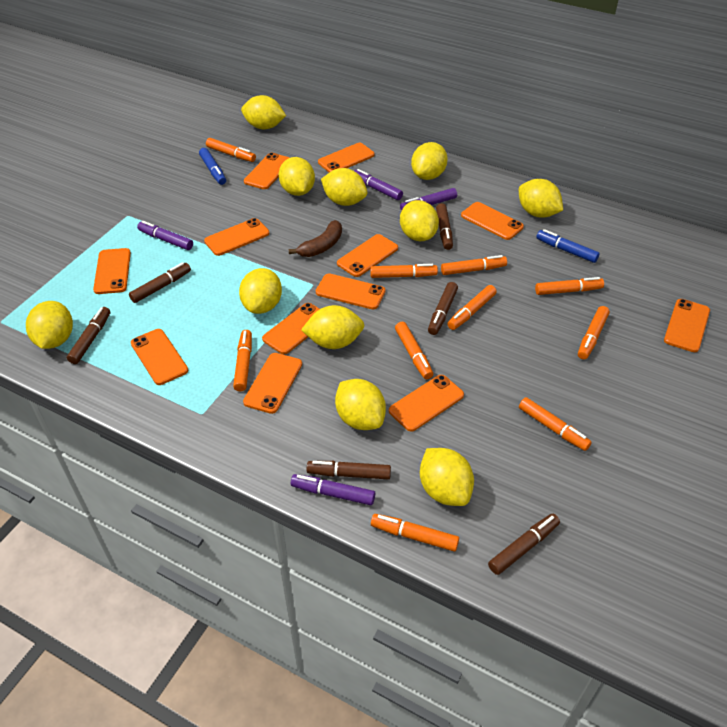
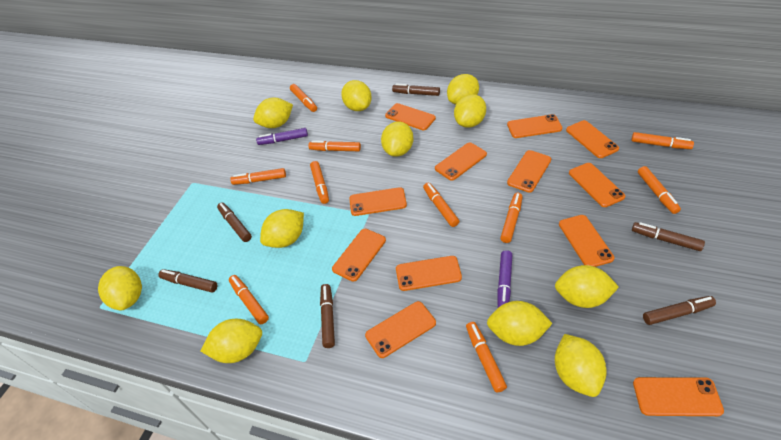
blue marker: [199,148,226,185] [536,229,600,263] = 2 -> none = 0
brown banana: [289,220,342,257] = 1 -> none = 0
purple marker: [137,221,193,250] [291,474,375,505] [354,169,403,200] [400,188,457,211] = 4 -> [256,128,308,145] [497,250,512,308] = 2

